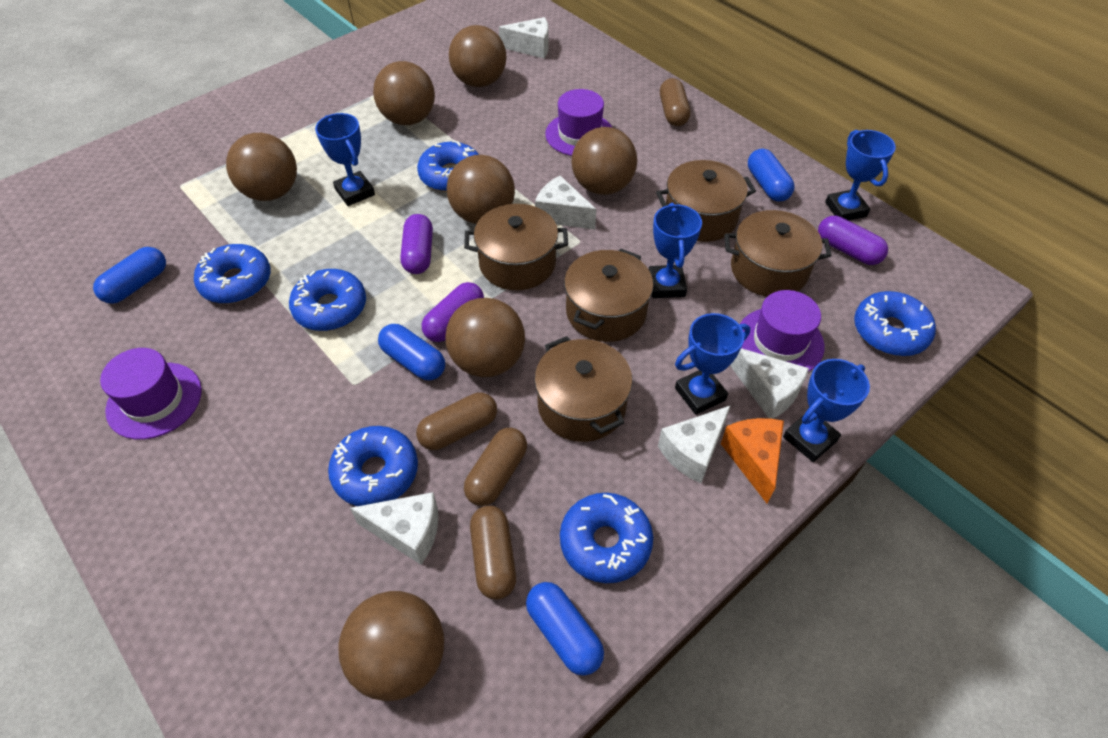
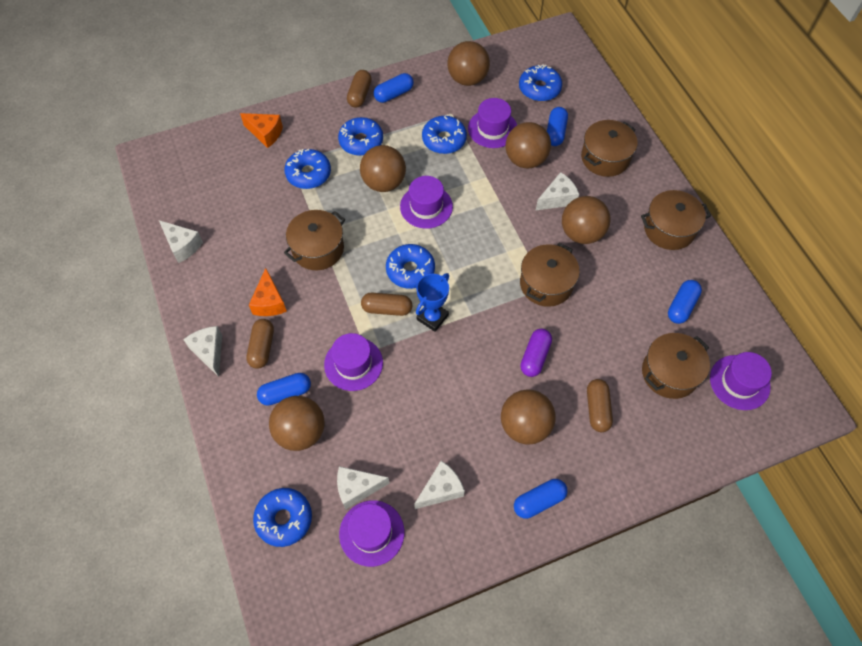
blue capsule: [93,247,166,304] [378,324,445,380] [526,582,604,676] [748,149,794,202] = 4 -> [257,373,311,406] [374,73,414,103] [514,479,568,519] [547,107,568,146] [668,280,702,324] = 5
blue trophy: [315,113,375,206] [649,203,702,298] [675,313,750,415] [783,359,870,462] [825,130,896,221] = 5 -> [416,273,449,332] = 1
brown ball: [226,133,297,201] [338,591,444,701] [373,61,435,125] [445,298,525,377] [447,155,515,224] [449,25,506,87] [571,127,637,195] = 7 -> [269,396,324,451] [360,145,406,192] [447,41,490,86] [501,389,556,445] [506,122,551,168] [562,196,611,244] = 6
orange cheese: [721,418,784,504] = 1 -> [240,113,283,148] [249,268,287,316] = 2
purple capsule: [400,214,433,274] [422,282,484,342] [818,216,888,265] = 3 -> [520,329,552,377] = 1
purple hat: [100,348,202,440] [545,89,613,156] [740,290,825,372] = 3 -> [324,333,383,391] [339,500,404,567] [400,176,453,229] [468,98,517,148] [710,352,772,410] = 5

